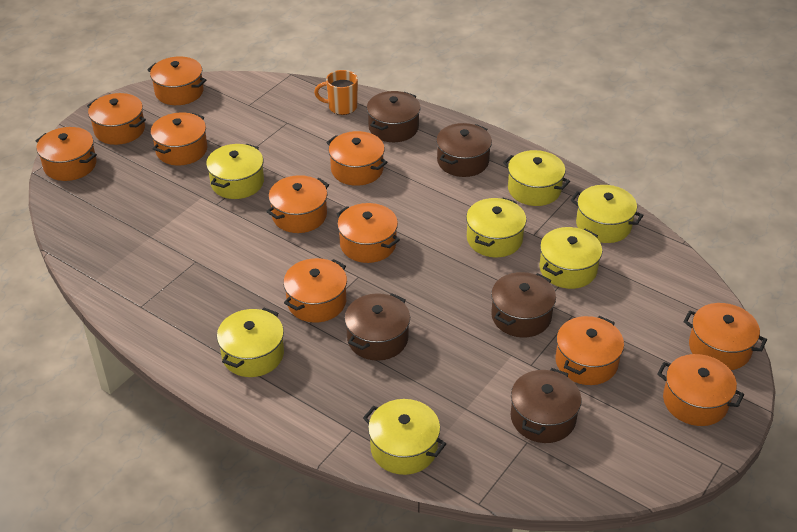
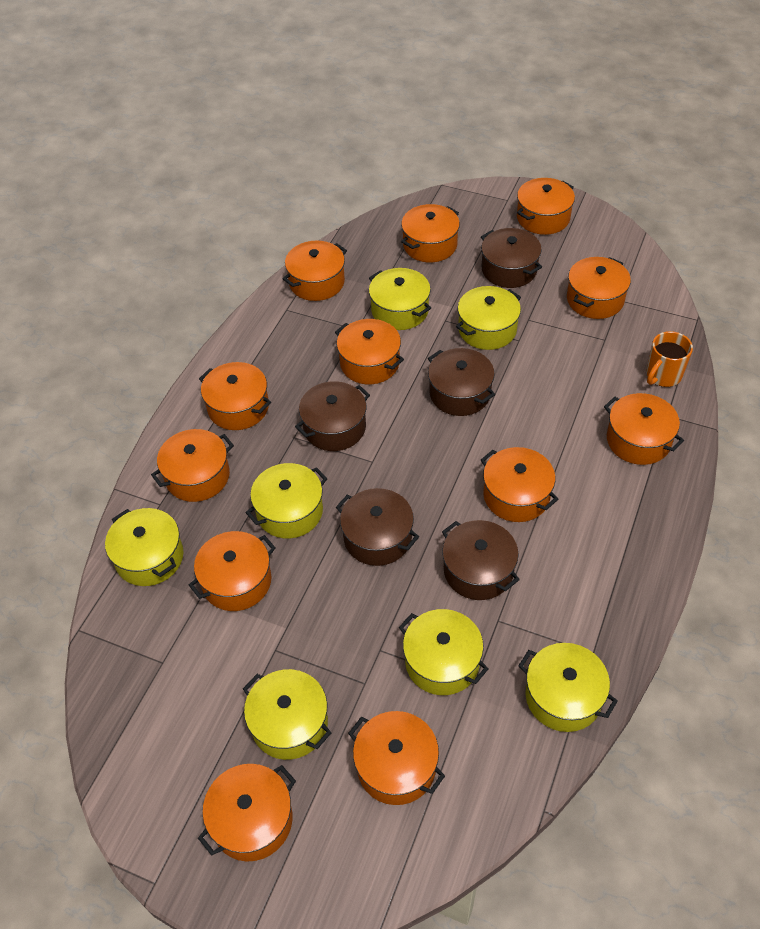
orange pot: [36,127,97,181] [87,93,146,145] [147,57,207,105] [151,112,207,165] [266,175,329,233] [283,258,347,323] [326,131,388,186] [337,203,400,263] [555,316,624,385] [657,354,744,426] [684,303,767,370] = 11 -> [151,429,234,502] [189,531,276,611] [198,764,296,861] [199,362,271,430] [283,241,347,301] [335,319,404,384] [348,711,445,805] [401,204,460,262] [481,447,558,522] [517,178,575,235] [567,257,631,319] [604,393,684,465] = 12

